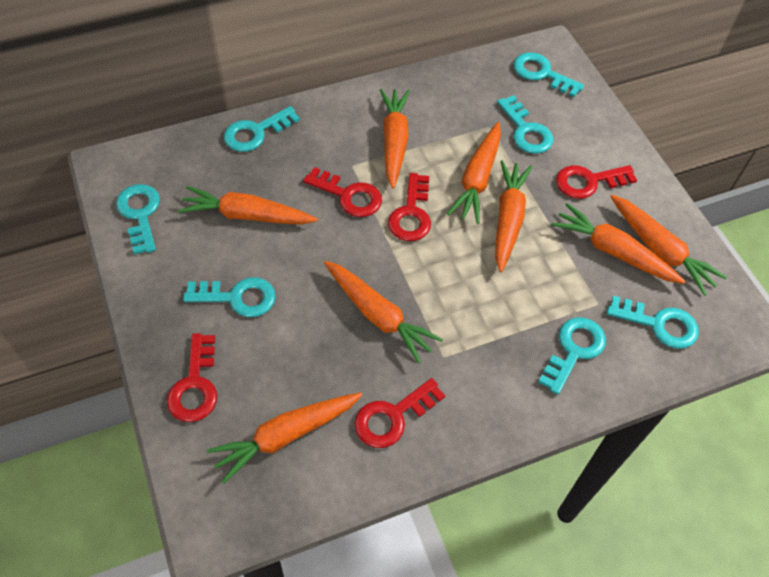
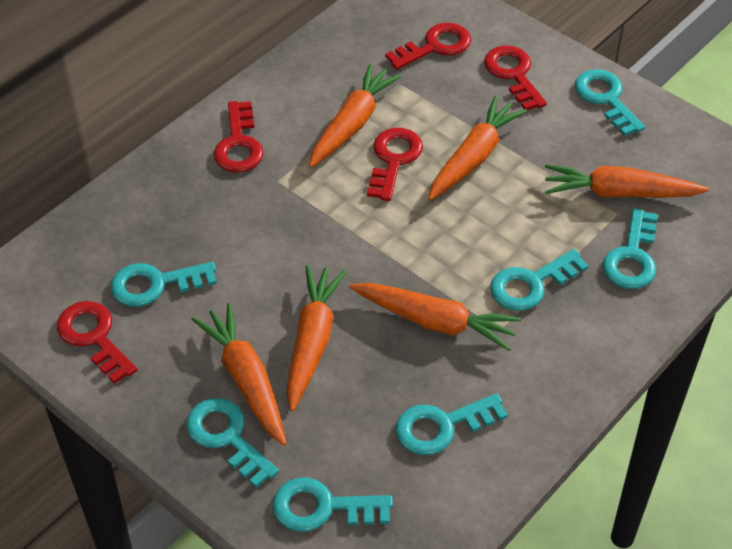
orange carrot: [178,186,318,225] [207,392,362,484] [324,261,443,363] [380,89,410,188] [447,122,501,224] [495,160,532,272] [551,203,685,284] [610,195,727,296] = 8 -> [191,303,287,446] [287,265,347,411] [309,63,402,167] [349,283,521,351] [428,96,527,200] [545,164,709,198] = 6

